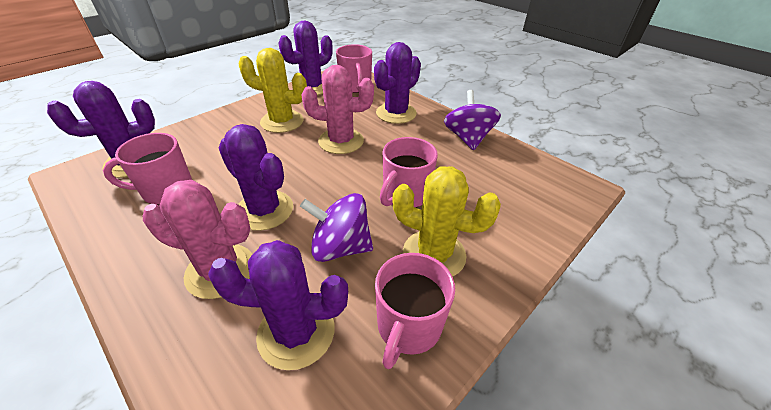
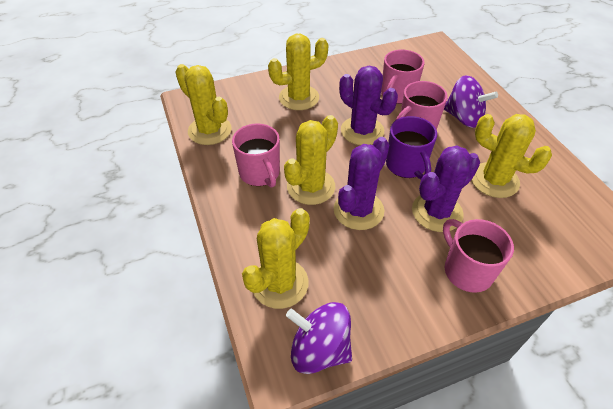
pink cactus: [143,180,252,299] [301,65,374,154] = 2 -> none = 0
purple cactus: [47,81,155,178] [208,240,348,370] [219,124,293,231] [279,21,332,95] [374,42,421,124] = 5 -> [334,137,389,230] [339,66,398,145] [412,146,480,232] = 3
purple mug: none = 0 -> [386,116,437,179] = 1
yellow cactus: [238,48,307,133] [392,166,501,277] = 2 -> [175,64,232,145] [242,208,310,309] [268,34,329,110] [284,115,338,205] [472,114,552,198] = 5

